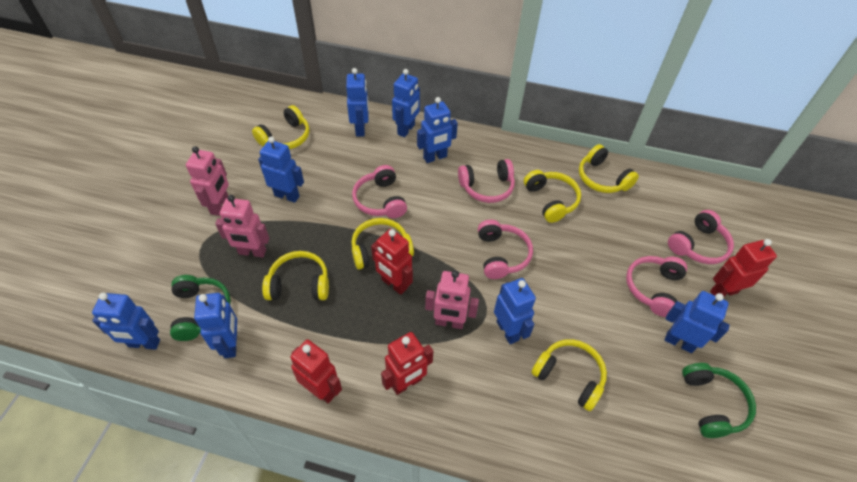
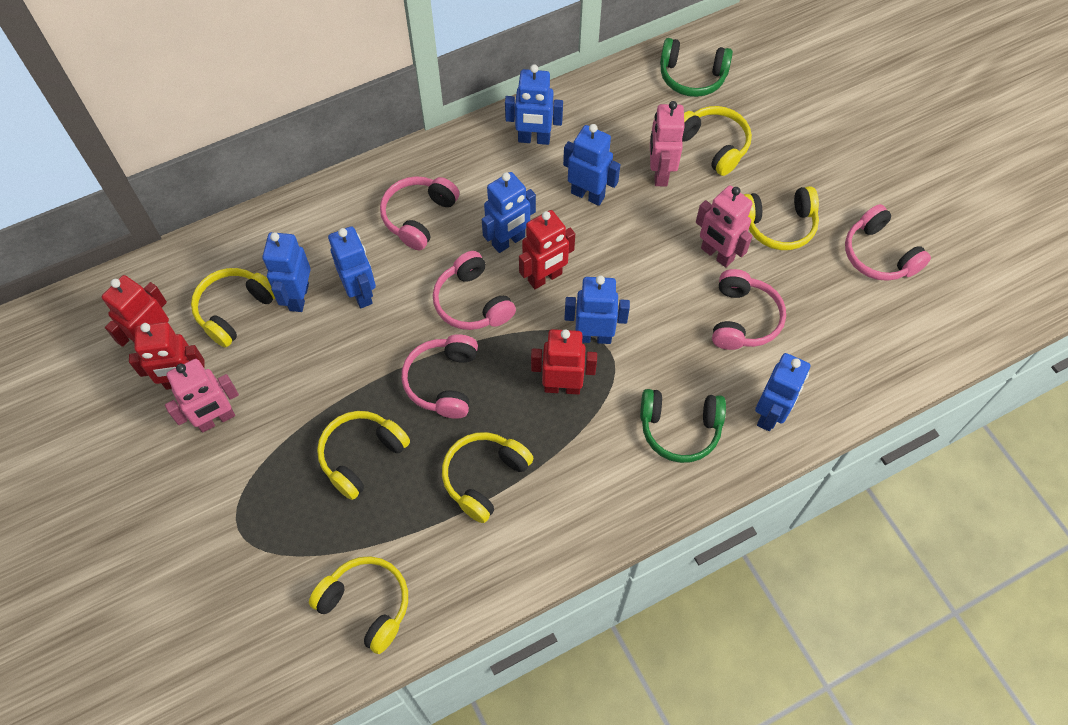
blue robot: [92,292,160,350] [194,293,237,358] [258,136,304,203] [346,68,369,137] [392,69,420,137] [417,97,458,163] [494,278,536,344] [665,291,730,353] = 8 -> [262,232,311,312] [328,226,376,308] [482,172,536,253] [505,64,563,145] [563,124,620,206] [564,276,630,344] [755,353,810,431] = 7

